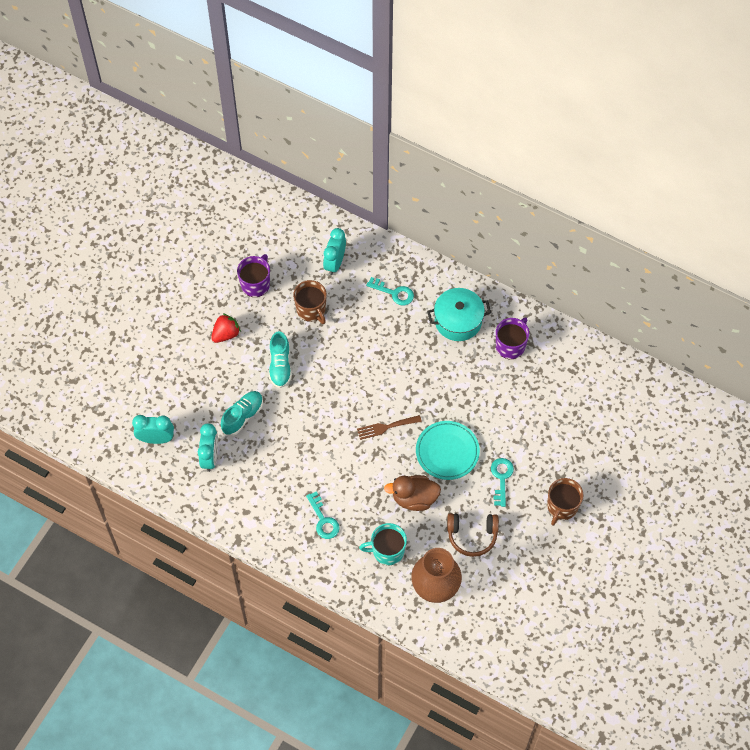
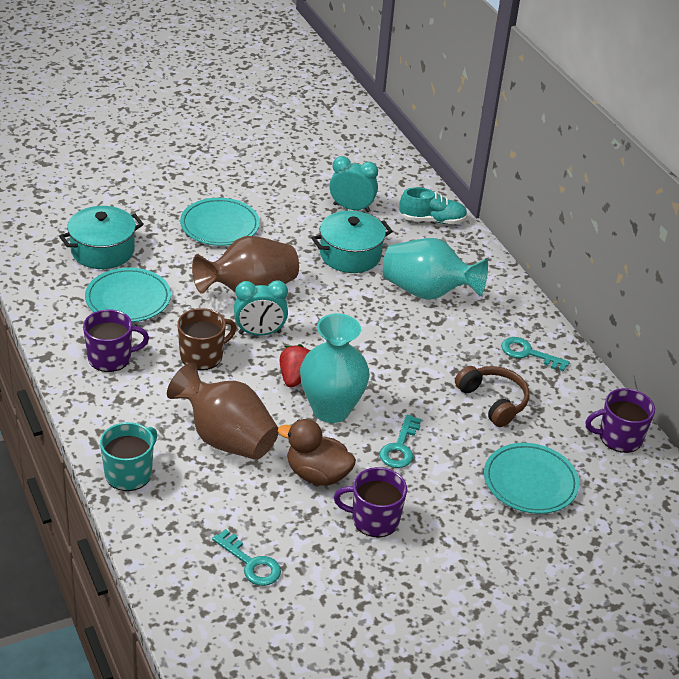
brown fork: [357,415,422,440] = 1 -> none = 0
brown mug: [293,280,327,324] [547,478,584,525] = 2 -> [177,308,236,370] = 1
brown vase: [411,548,462,603] = 1 -> [167,362,279,460] [192,236,299,294] = 2
purple mug: [237,254,270,297] [496,317,529,359] = 2 -> [83,309,149,372] [334,467,407,537] [585,388,655,453] = 3
turquoise clock: [132,415,174,444] [198,423,218,472] [323,228,346,275] = 3 -> [234,280,288,336] [329,156,378,212] = 2
turquoise plate: [416,421,480,480] = 1 -> [85,268,171,322] [180,198,260,246] [484,443,579,514] = 3
turquoise pot: [427,288,491,341] = 1 -> [59,206,144,269] [312,211,393,273] = 2
turquoise shoe: [221,391,263,436] [269,331,292,388] = 2 -> [399,187,468,224] = 1
turquoise vase: none = 0 -> [300,313,370,423] [383,238,488,300] = 2

